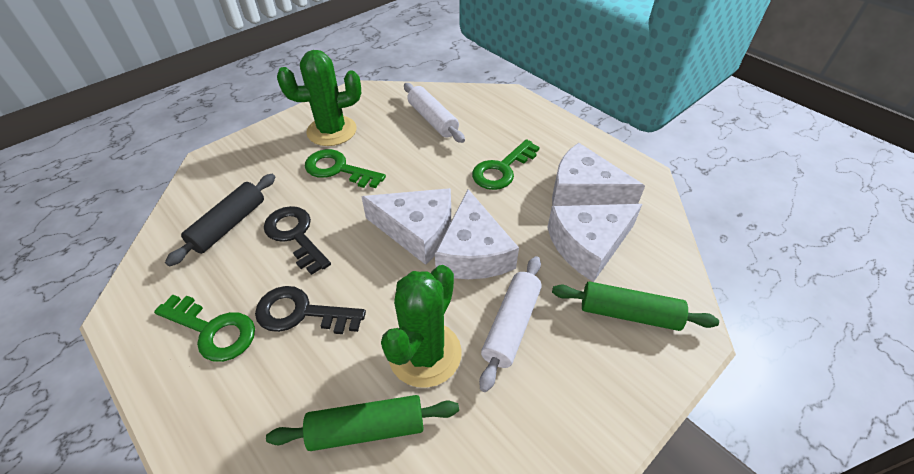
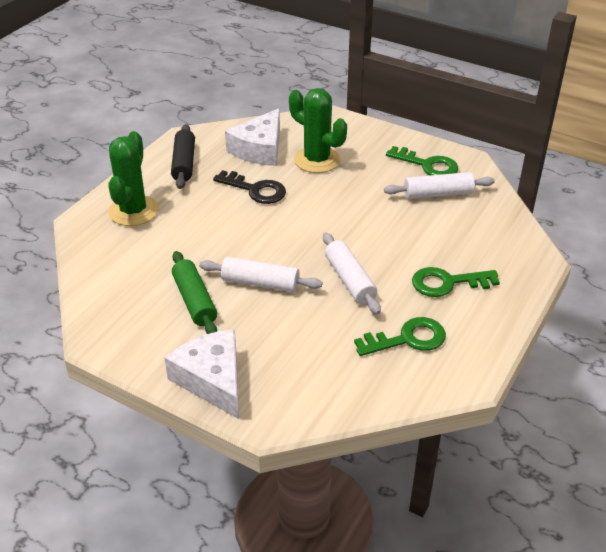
black key: [255,286,366,334] [264,206,331,275] = 2 -> [213,170,286,204] = 1
green rolling pin: [266,395,459,451] [552,281,719,331] = 2 -> [172,251,217,334] = 1
white cheese: [361,188,451,265] [435,189,519,279] [547,204,642,282] [552,143,645,206] = 4 -> [165,329,239,419] [225,108,280,166] = 2
white rolling pin: [404,83,465,143] [479,256,542,392] = 2 -> [199,257,322,292] [323,233,381,314] [384,172,495,199] = 3

